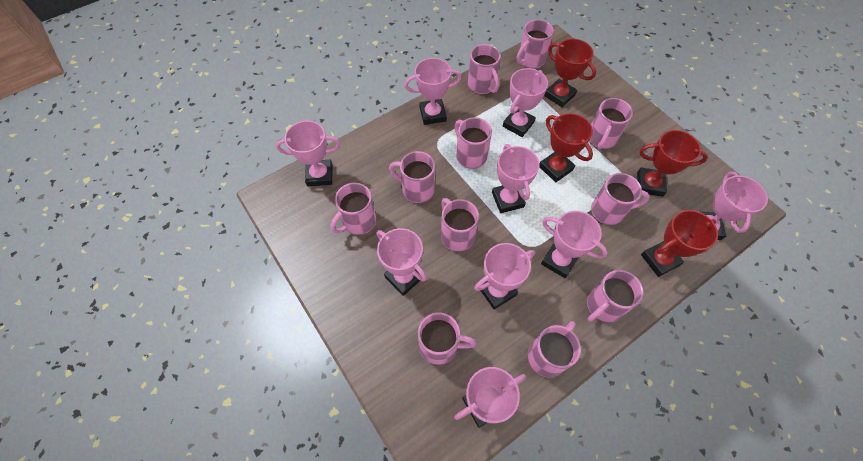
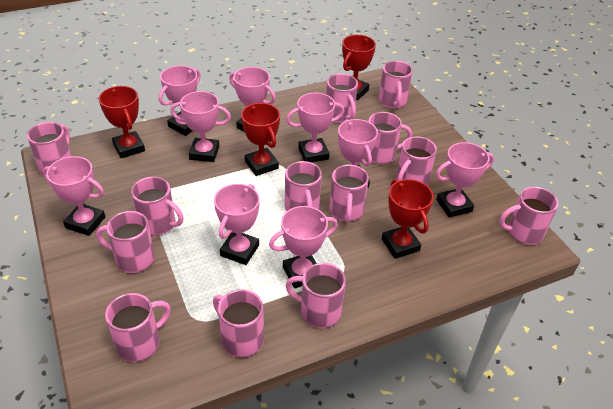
pink mug: [330,183,376,235] [389,151,435,203] [418,313,476,365] [441,198,479,252] [455,117,492,169] [468,44,501,94] [516,20,554,69] [528,321,581,378] [587,270,644,323] [589,98,633,149] [591,173,650,225] = 11 -> [27,122,71,174] [96,211,155,273] [105,293,171,362] [131,177,184,236] [213,289,264,358] [285,161,322,211] [285,263,346,328] [326,74,358,123] [329,165,369,222] [367,112,412,164] [379,61,413,109] [396,136,437,186] [499,187,559,245] = 13

